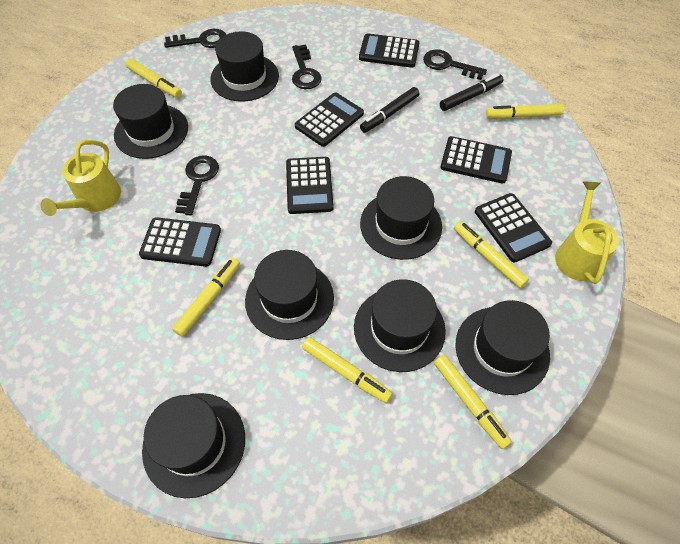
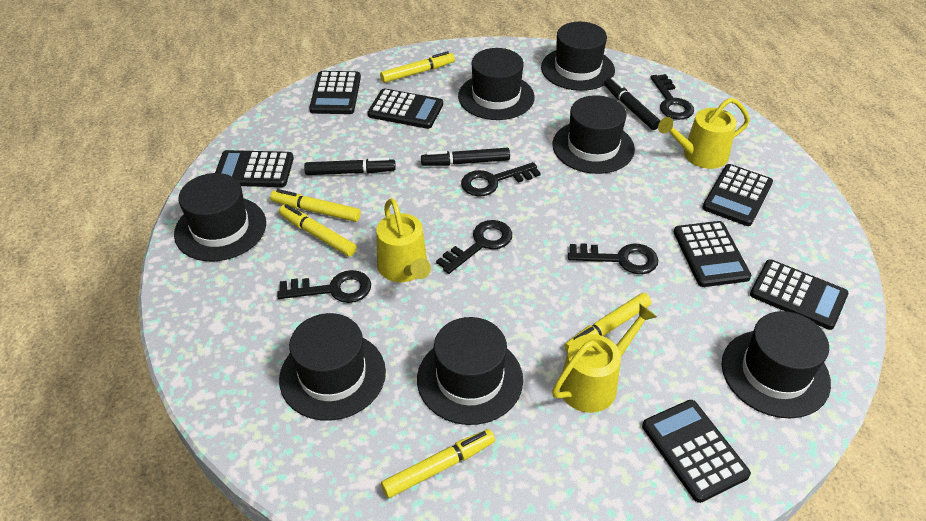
black calculator: [139,217,221,267] [286,157,334,214] [295,93,364,147] [359,33,420,68] [441,136,512,184] [475,193,552,263] = 6 -> [215,150,294,187] [309,71,361,114] [368,88,443,129] [642,400,751,503] [674,221,751,287] [702,164,773,226] [750,259,849,330] = 7
black key: [164,29,226,48] [175,155,219,215] [292,45,322,89] [423,49,487,80] = 4 -> [277,270,371,303] [436,220,512,274] [461,162,541,197] [568,243,658,274] [650,74,694,120] = 5
black marker: [360,87,419,133] [440,74,504,111] = 2 -> [304,157,396,175] [421,148,510,166] [604,77,660,130] = 3
yellow marker: [125,58,182,98] [172,257,240,337] [302,337,393,403] [434,355,512,449] [454,221,529,288] [486,104,564,119] = 6 -> [270,189,361,222] [279,204,357,256] [380,51,455,83] [381,429,495,498] [564,293,651,352] = 5
yellow watering can: [40,140,121,216] [555,181,619,284] = 2 -> [376,198,431,282] [552,303,657,413] [658,98,750,169] = 3

